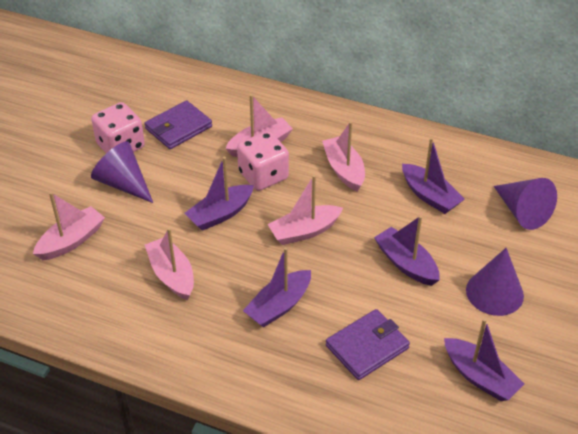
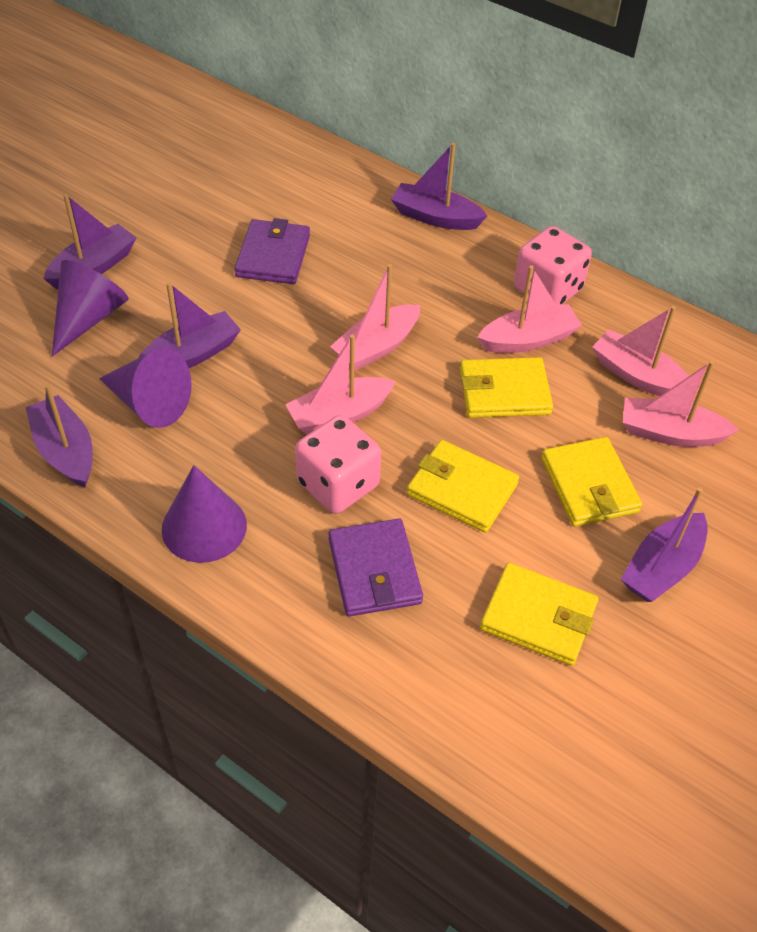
yellow wallet: none = 0 -> [407,440,519,533] [460,357,553,418] [480,563,598,666] [541,437,642,526] = 4

